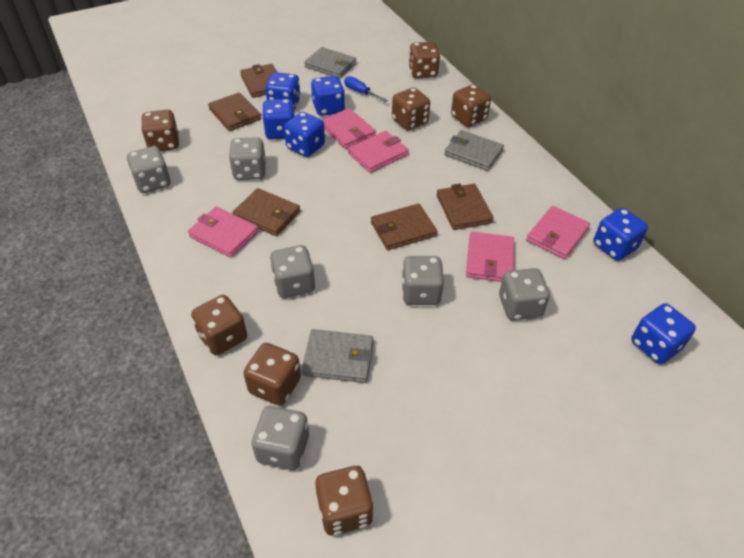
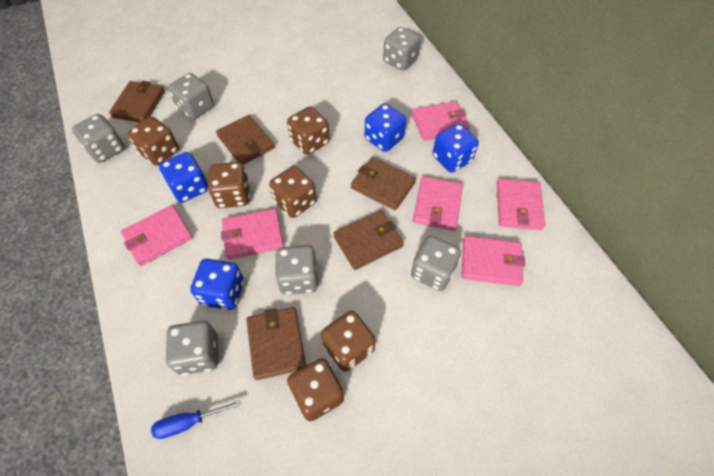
blue dice: [262,99,294,139] [265,72,301,110] [284,112,325,157] [311,76,345,116] [593,208,648,261] [631,303,696,364] = 6 -> [159,152,208,203] [190,259,244,310] [365,103,406,152] [433,123,479,173] = 4
brown dice: [141,110,179,151] [191,295,247,355] [243,343,301,406] [315,466,374,536] [392,88,430,130] [409,42,440,78] [451,84,491,127] = 7 -> [128,116,179,166] [208,162,250,208] [269,166,317,218] [287,106,330,155] [287,358,344,421] [321,310,376,372] = 6
grey wallet: [302,329,374,383] [304,47,356,78] [444,130,504,171] = 3 -> none = 0
pink wallet: [188,206,259,258] [321,108,376,149] [348,131,409,173] [466,232,514,282] [526,206,590,259] = 5 -> [121,205,193,266] [221,208,284,259] [412,101,470,141] [413,176,463,231] [462,236,525,286] [497,179,545,230] = 6

